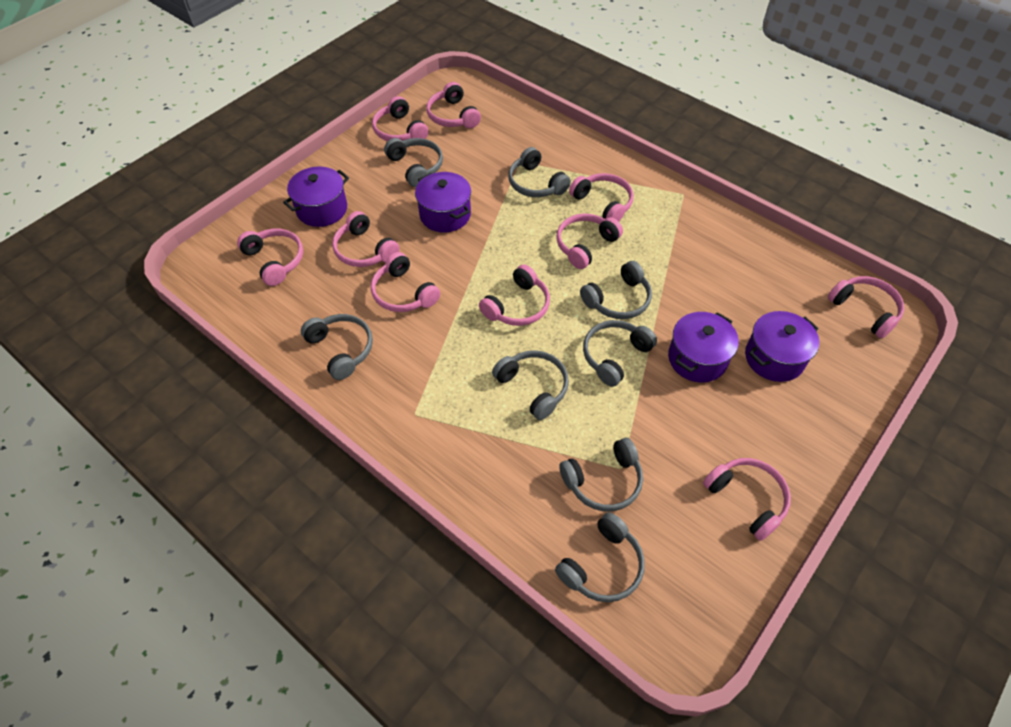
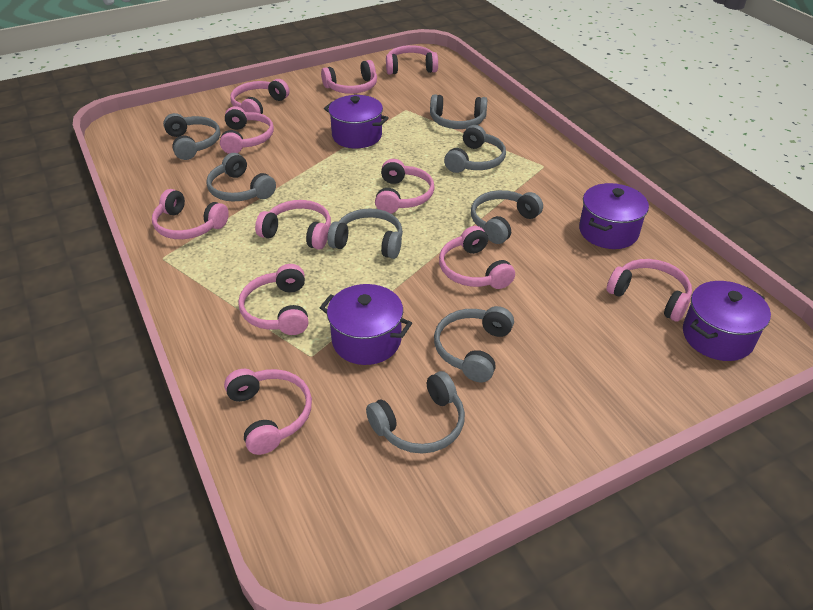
pink headphones: [237,229,303,286] [332,211,400,267] [371,252,440,312] [372,96,429,141] [426,82,481,128] [479,264,550,326] [556,214,623,269] [569,173,634,221] [703,458,791,541] [828,276,904,338] = 10 -> [152,189,229,239] [220,106,274,154] [224,369,312,455] [230,79,289,114] [238,264,308,335] [255,200,331,250] [321,60,377,94] [375,159,434,214] [386,45,438,75] [439,226,515,289] [607,259,692,322] = 11

